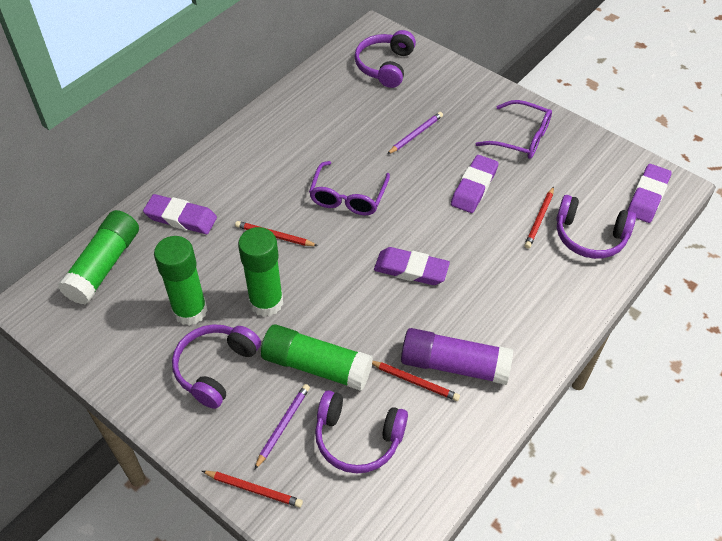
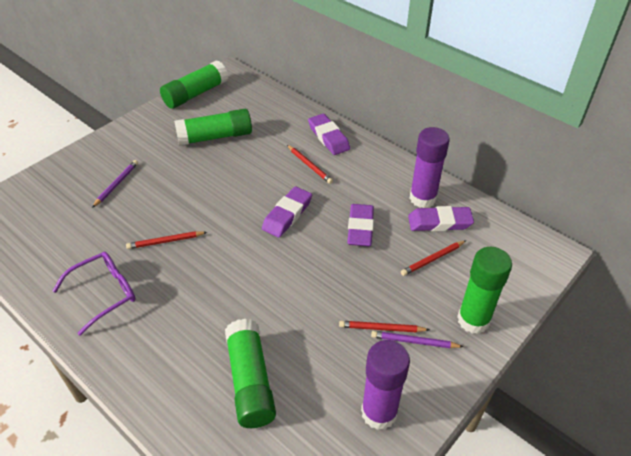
purple glasses: [309,161,390,215] [476,100,552,159] = 2 -> [52,252,136,336] = 1
purple glue stick: [401,328,513,385] = 1 -> [361,340,410,430] [409,127,450,208] = 2
purple headphones: [172,324,261,409] [315,390,408,473] [355,30,416,88] [556,195,636,259] = 4 -> none = 0

